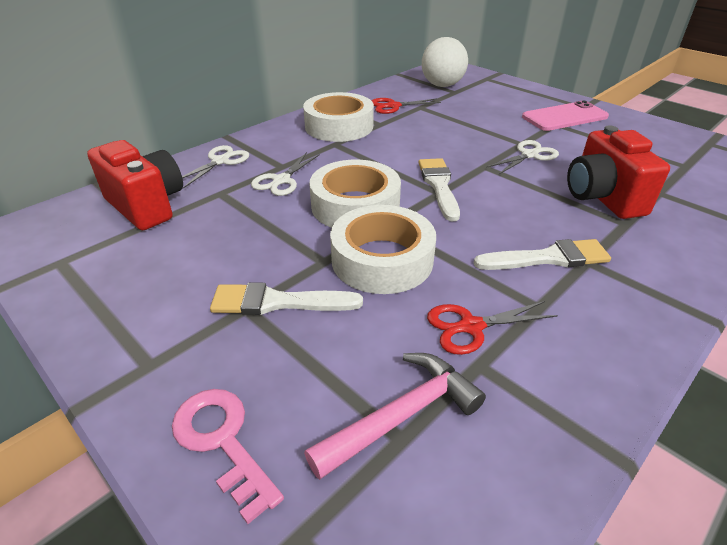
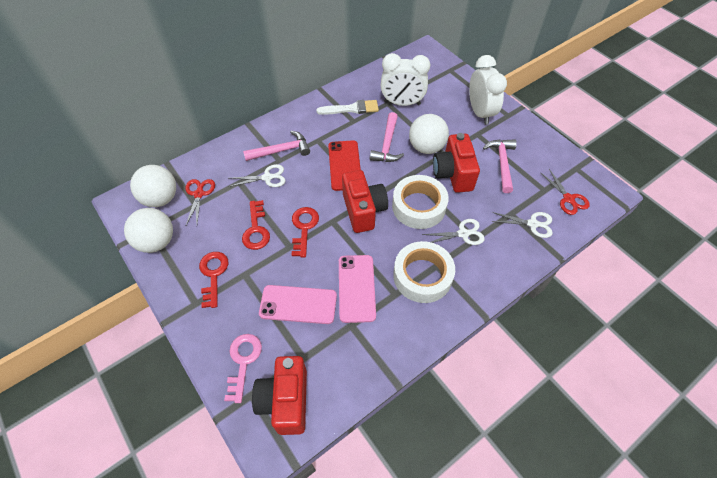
pink hammer: [304,353,486,480] = 1 -> [243,131,310,161] [370,112,404,162] [483,139,517,193] = 3
pink phone: [522,101,609,131] = 1 -> [259,285,337,324] [339,255,376,323] = 2
red camera: [87,140,183,230] [567,125,670,219] = 2 -> [252,356,307,435] [342,170,388,233] [433,133,480,193] = 3
red key: none = 0 -> [199,252,228,308] [242,200,270,250] [292,207,319,257] = 3
red phone: none = 0 -> [328,140,361,191] = 1
white ball: [422,37,468,87] = 1 -> [124,208,173,253] [130,165,176,207] [409,114,449,154] = 3
white brush: [210,283,363,315] [418,158,460,221] [474,239,611,270] = 3 -> [316,100,379,115] = 1
white clock: none = 0 -> [381,53,430,106] [469,55,507,125] = 2
white tape: [303,92,374,142] [309,160,401,228] [330,205,436,294] = 3 -> [392,175,449,229] [393,241,455,303] = 2

